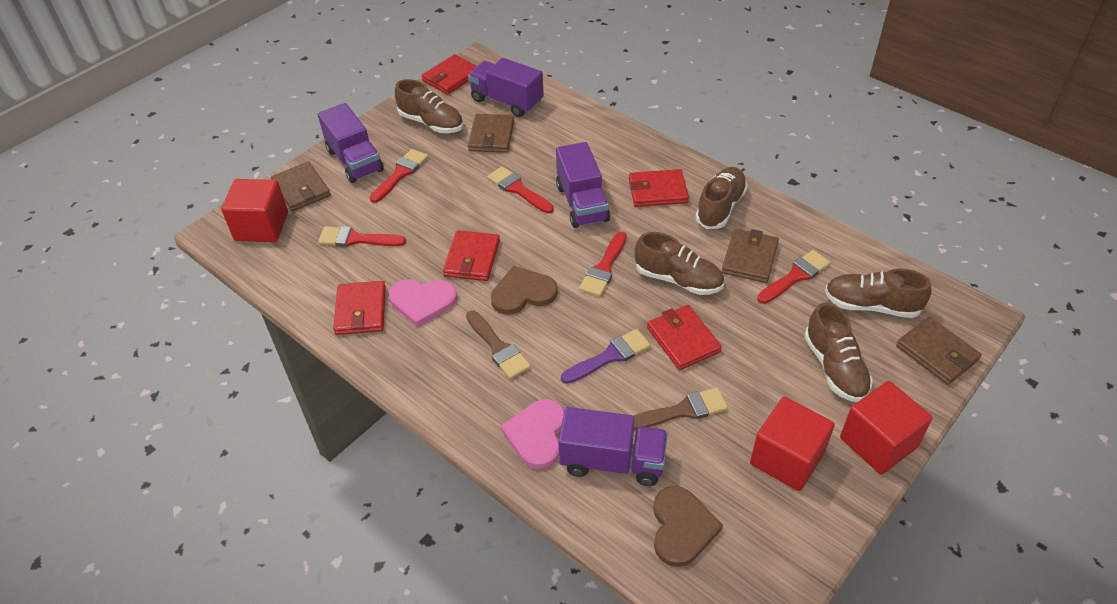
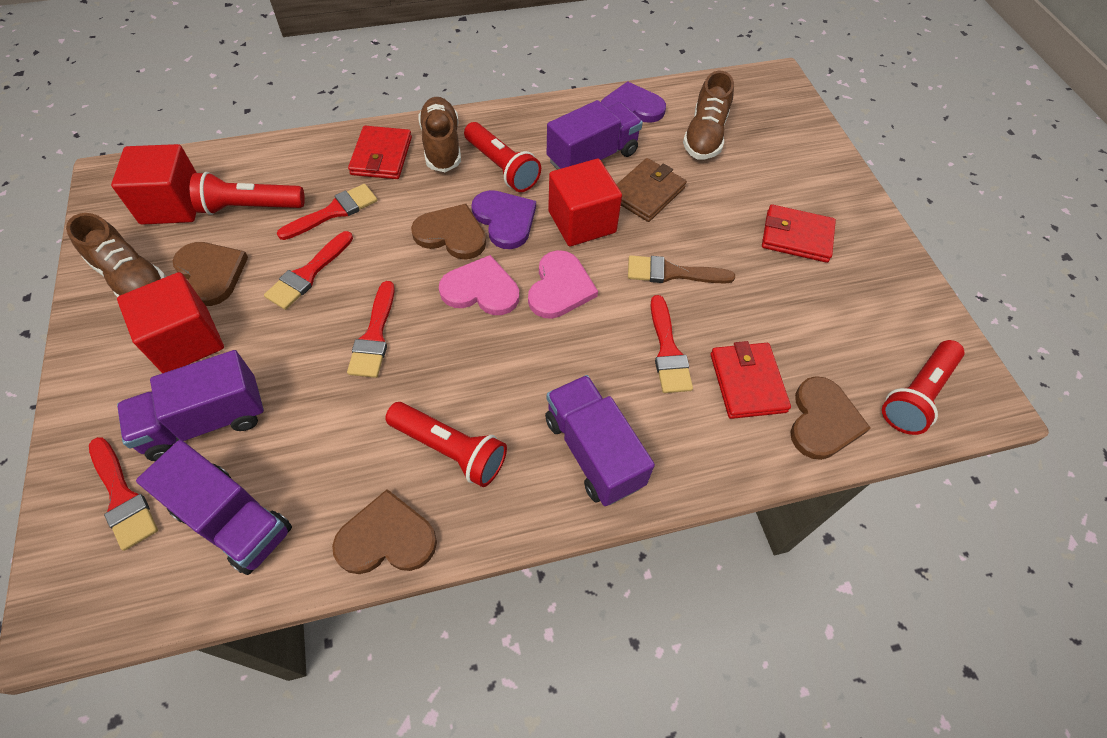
brown brush: [466,311,531,379] [634,388,728,430] = 2 -> [628,255,735,283] = 1
brown heart: [491,266,558,315] [653,486,723,567] = 2 -> [173,242,248,306] [332,489,437,574] [411,204,486,260] [790,376,871,460] = 4
brown shoe: [395,79,463,133] [635,232,724,295] [695,167,748,229] [804,302,873,402] [825,269,932,318] = 5 -> [66,213,166,297] [418,97,461,172] [683,71,734,159] = 3
brown wallet: [271,162,331,212] [468,114,514,153] [722,228,779,283] [896,317,982,385] = 4 -> [616,158,687,222] = 1
purple brush: [561,329,651,384] = 1 -> none = 0
purple heart: none = 0 -> [471,190,536,249] [601,81,666,123] = 2
red flashlight: none = 0 -> [190,172,305,215] [385,402,507,487] [464,122,541,192] [882,340,965,435] = 4
red wallet: [333,281,386,335] [421,54,477,95] [443,230,500,281] [629,169,689,207] [647,305,722,370] = 5 -> [348,126,412,179] [710,341,791,419] [762,204,836,263] = 3

